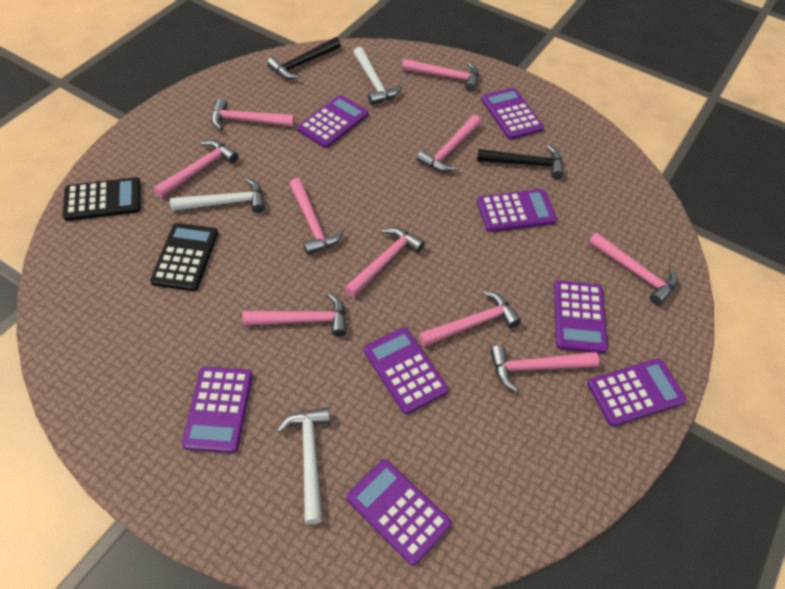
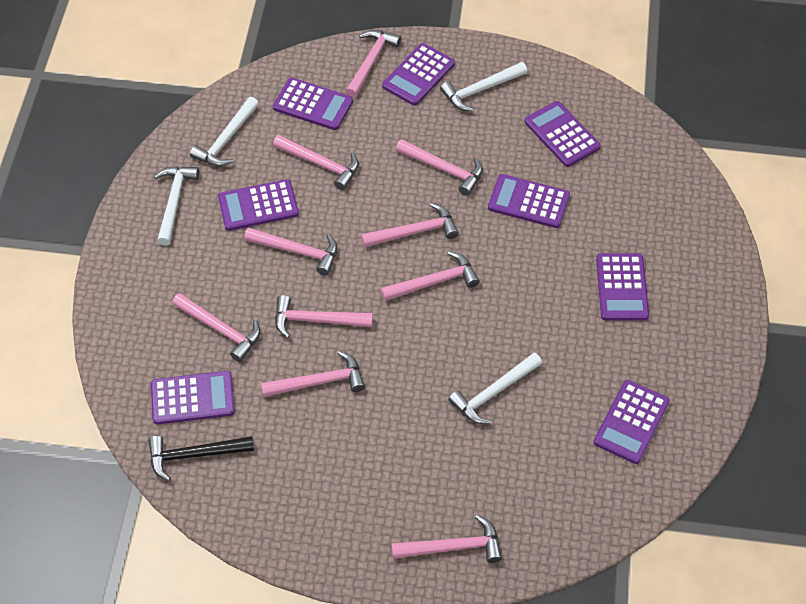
black calculator: [62,177,141,221] [150,223,218,291] = 2 -> none = 0
black hammer: [267,37,341,79] [477,145,564,179] = 2 -> [148,436,254,481] = 1
white hammer: [170,178,265,213] [277,408,330,524] [354,47,402,105] = 3 -> [154,166,199,246] [190,97,259,167] [440,62,527,111] [448,353,542,424] = 4

